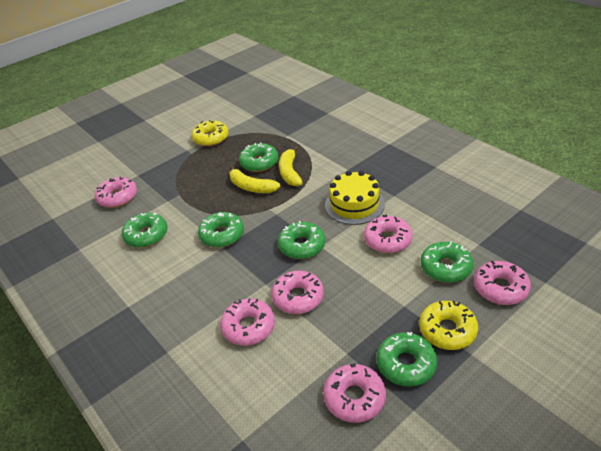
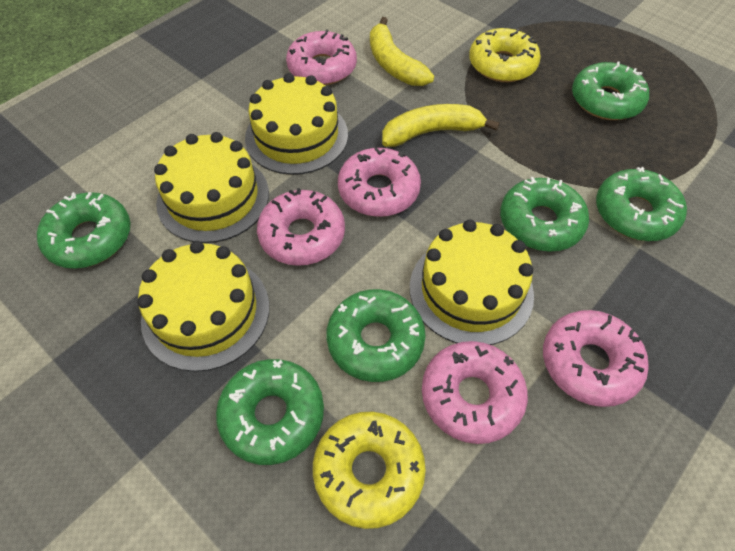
pink donut: [95,176,137,208] [220,298,275,346] [271,271,324,314] [323,363,386,423] [364,215,413,253] [474,261,531,305] = 6 -> [257,188,345,266] [286,30,357,85] [338,147,421,217] [422,341,528,444] [543,310,649,407] = 5
yellow cake: [325,171,385,225] = 1 -> [138,241,269,372] [154,132,269,243] [245,73,348,175] [410,220,534,345] = 4

